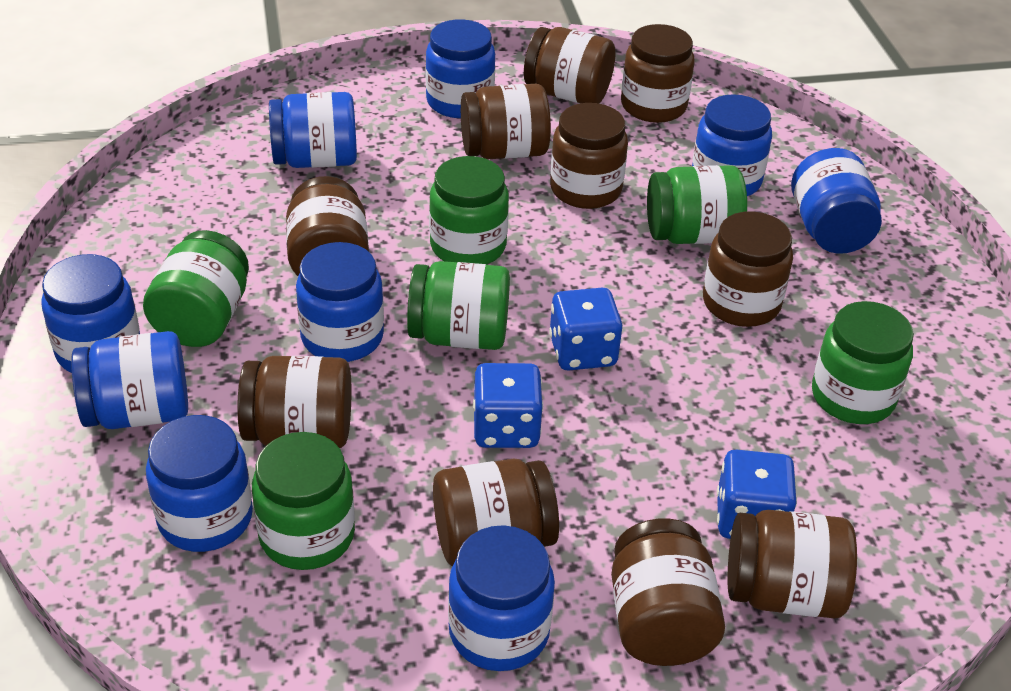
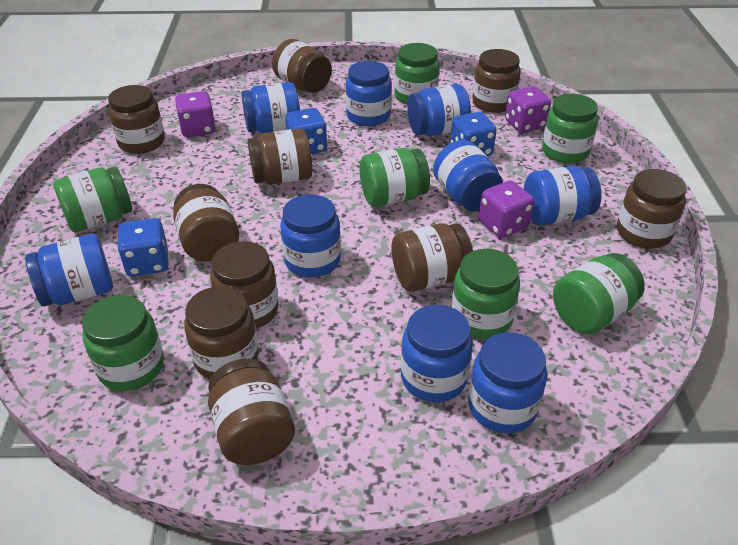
green jar: [143,230,249,347] [252,432,355,570] [407,261,510,350] [429,156,509,265] [647,165,747,244] [812,301,914,424] = 6 -> [53,167,132,232] [82,295,164,391] [360,148,430,207] [395,43,440,105] [452,249,520,339] [542,94,598,163] [553,253,645,334] = 7
purple dice: none = 0 -> [175,91,216,137] [479,180,534,238] [505,86,551,133] = 3

